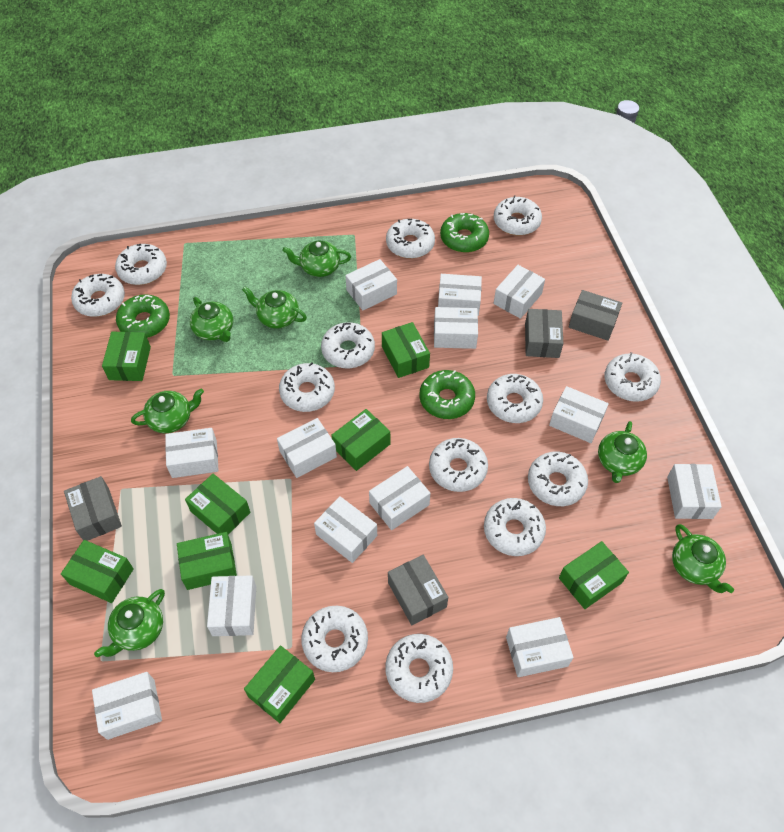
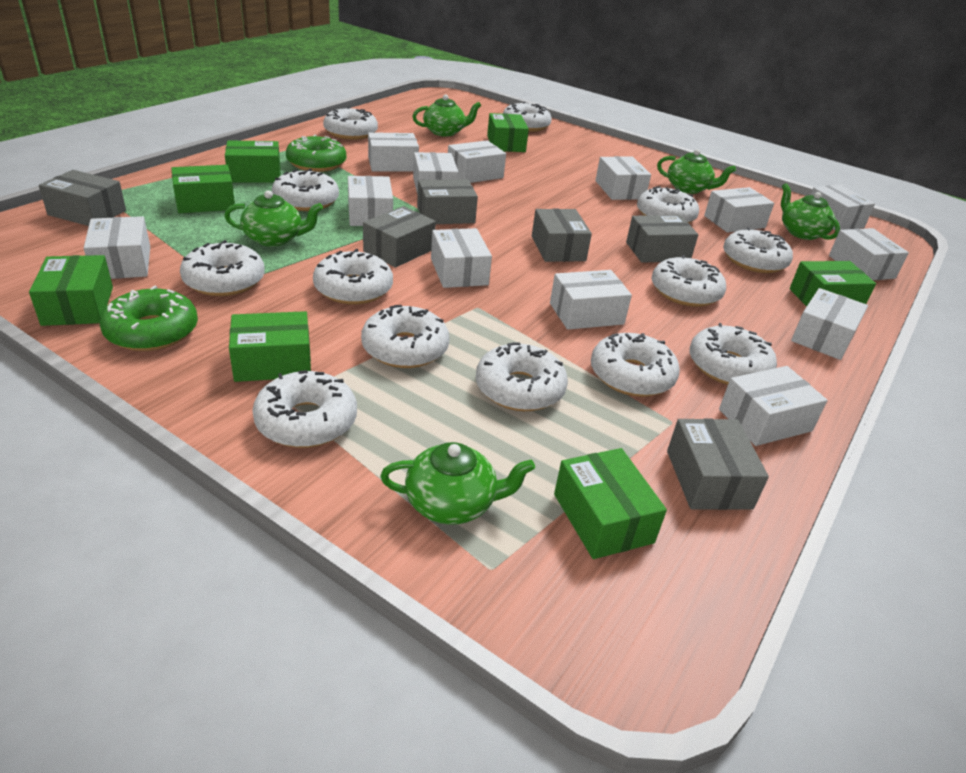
green box: [61,540,134,603] [102,332,151,381] [177,532,237,590] [185,474,250,534] [244,645,315,723] [331,409,390,471] [382,322,430,378] [559,541,629,609] = 8 -> [29,255,113,326] [171,165,235,213] [225,141,281,183] [229,311,311,382] [487,113,529,152] [554,448,667,559] [790,261,876,306] = 7
green donut: [116,294,170,338] [419,370,475,419] [440,213,489,253] = 3 -> [100,286,198,351] [286,135,346,172] = 2
green teapot: [94,589,165,657] [131,388,204,433] [190,297,233,342] [242,286,307,329] [283,240,351,277] [598,421,647,483] [672,524,734,593] = 7 -> [224,190,323,247] [380,442,535,525] [412,95,481,137] [657,149,736,194] [781,183,840,240] = 5
grey box: [64,476,122,541] [388,555,448,625] [525,309,563,358] [569,290,622,341] = 4 -> [39,170,126,226] [363,206,436,268] [417,179,478,224] [532,209,592,262] [626,215,698,263] [667,418,769,510] = 6

